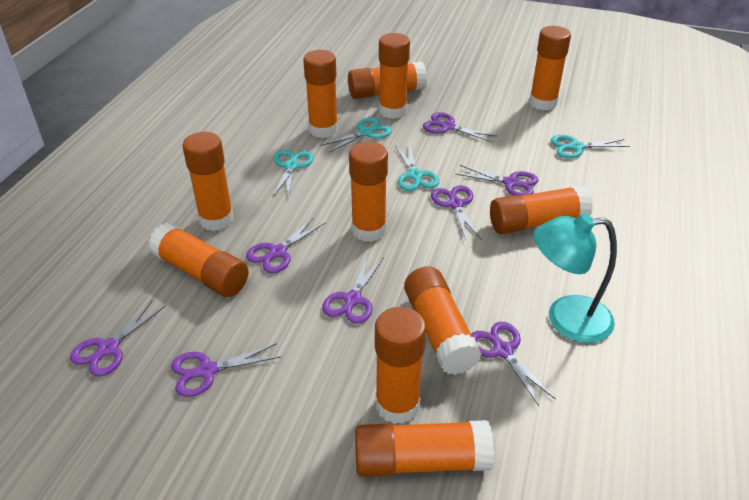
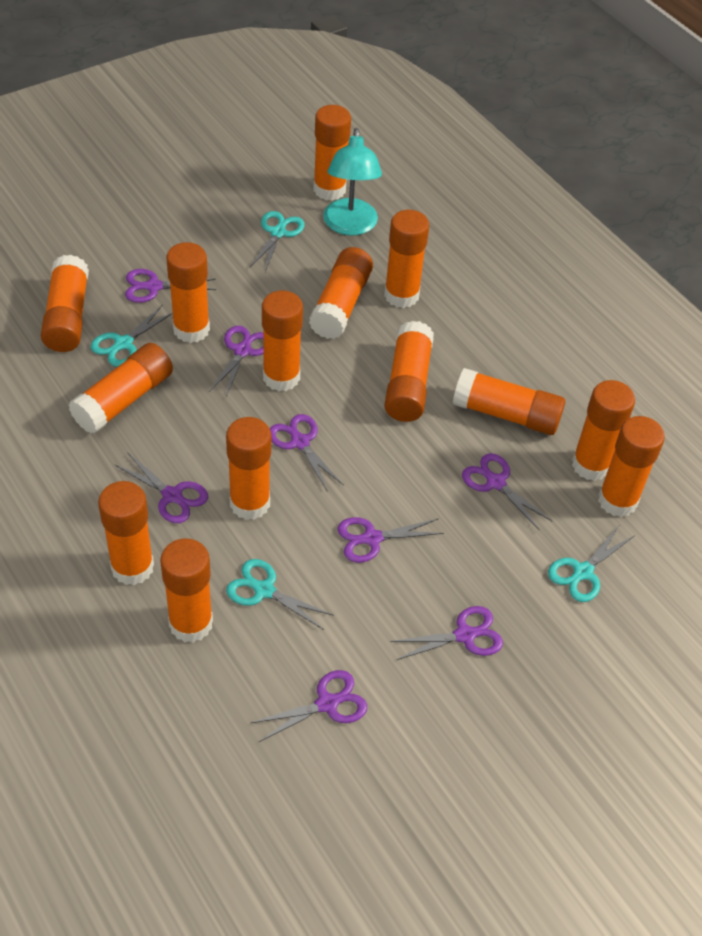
orange glue stick: [148,222,249,297] [183,132,234,231] [303,50,338,138] [348,62,427,99] [349,141,388,242] [355,420,494,477] [375,307,426,424] [379,33,410,119] [404,266,482,375] [490,185,593,234] [529,26,571,110] = 11 -> [41,255,89,352] [68,343,173,434] [98,481,154,585] [160,538,213,643] [166,242,210,343] [226,417,271,520] [262,291,303,391] [309,247,373,339] [313,105,351,201] [384,210,429,308] [384,321,434,422] [453,368,565,435] [572,380,635,481] [598,416,665,517] = 14

